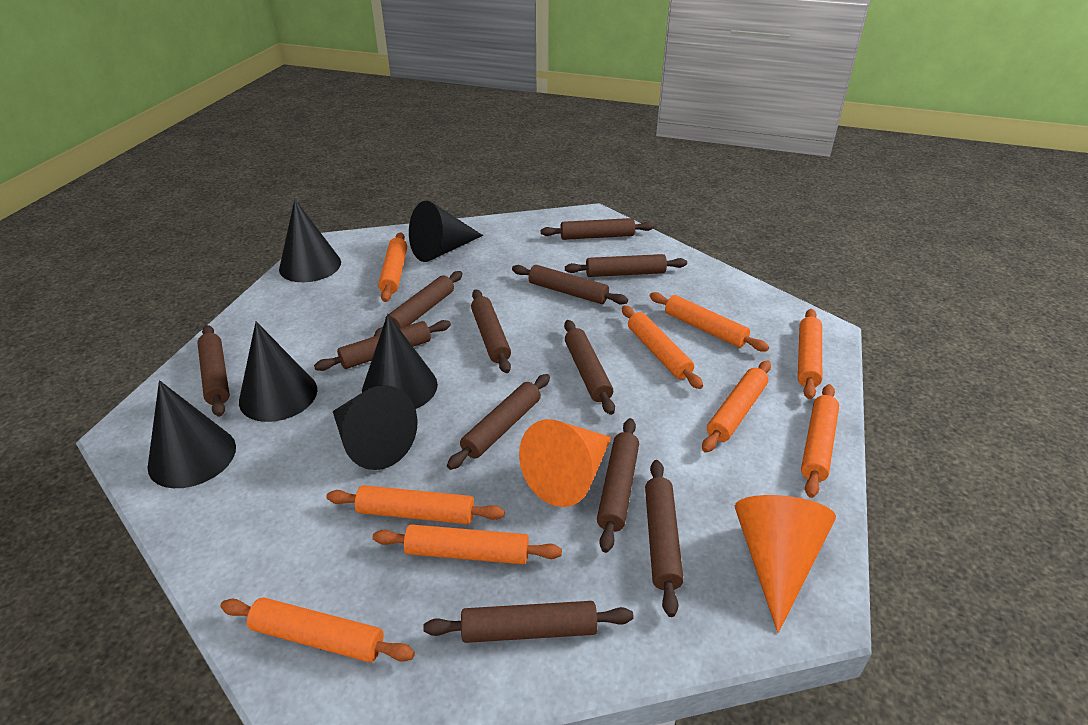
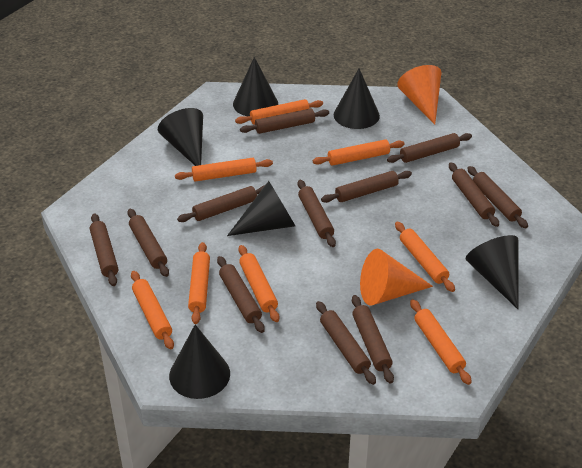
orange rolling pin: [220,597,415,663] [326,485,505,524] [373,524,562,564] [378,233,407,302] [622,305,703,389] [649,292,769,352] [702,360,771,453] [798,309,822,399] [801,384,839,498] = 9 -> [131,271,174,350] [175,158,273,181] [188,242,210,324] [235,99,323,125] [238,245,279,322] [313,139,404,166] [395,222,455,292] [410,299,472,385] = 8

